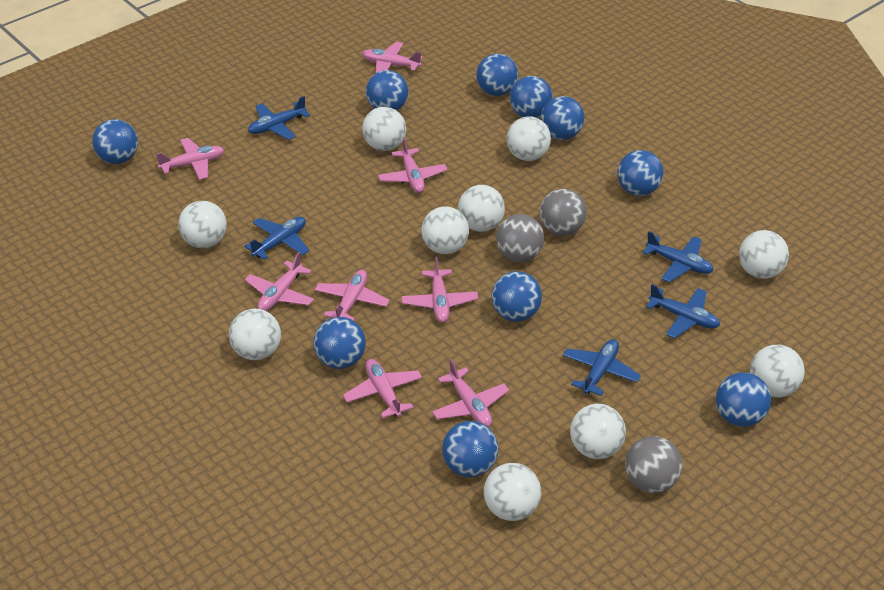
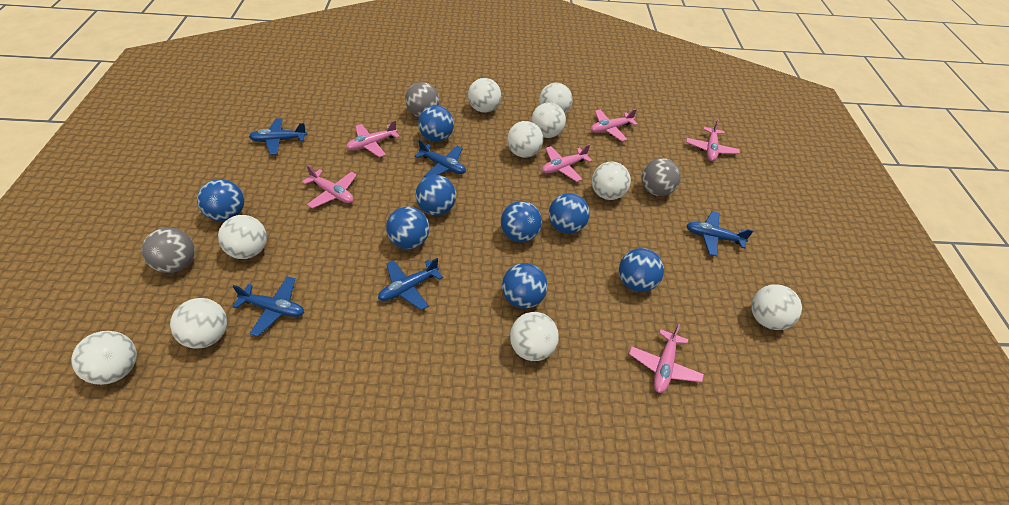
blue ball: [92,119,138,164] [313,317,366,369] [366,70,408,111] [442,421,498,477] [476,54,518,96] [492,271,542,321] [510,76,553,118] [541,96,584,140] [617,150,663,196] [716,372,771,427] = 10 -> [197,179,244,221] [386,206,429,249] [416,175,456,215] [418,105,454,142] [501,201,542,243] [502,263,548,309] [549,193,590,234] [619,248,664,292] = 8
pink plane: [156,138,224,180] [245,252,314,311] [315,270,389,321] [343,359,422,418] [362,42,423,73] [378,137,447,193] [401,257,478,323] [432,359,509,427] = 8 -> [302,165,357,209] [346,120,400,157] [542,144,592,182] [590,109,638,141] [629,324,704,393] [686,119,740,161] = 6

